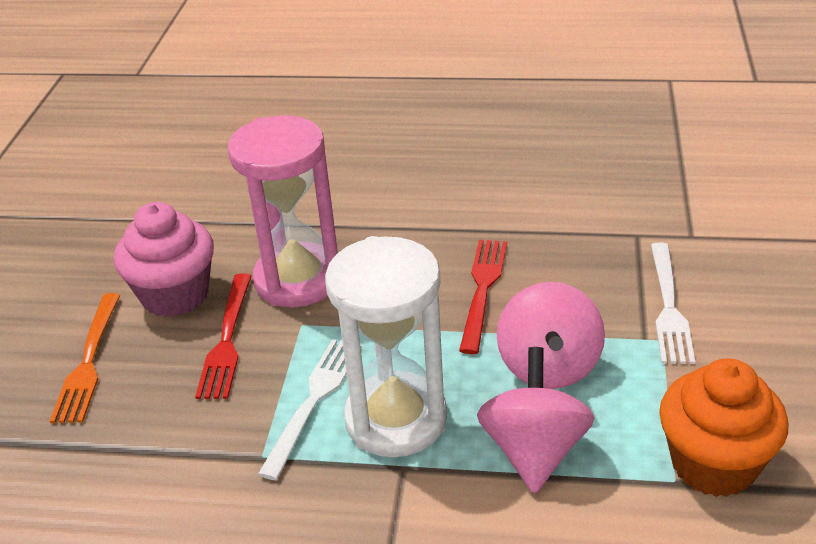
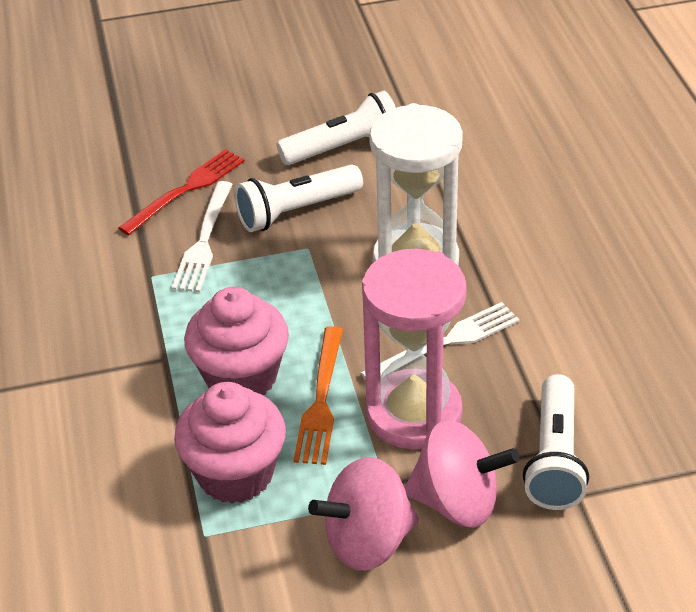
orange cupcake: [659,358,788,497] = 1 -> none = 0
pink cupcake: [114,202,214,317] = 1 -> [174,382,286,504] [184,287,289,395] = 2
red fork: [195,273,252,399] [459,239,507,354] = 2 -> [118,149,245,235] = 1
white flashlight: none = 0 -> [234,165,363,232] [277,91,396,165] [523,374,589,510] = 3

